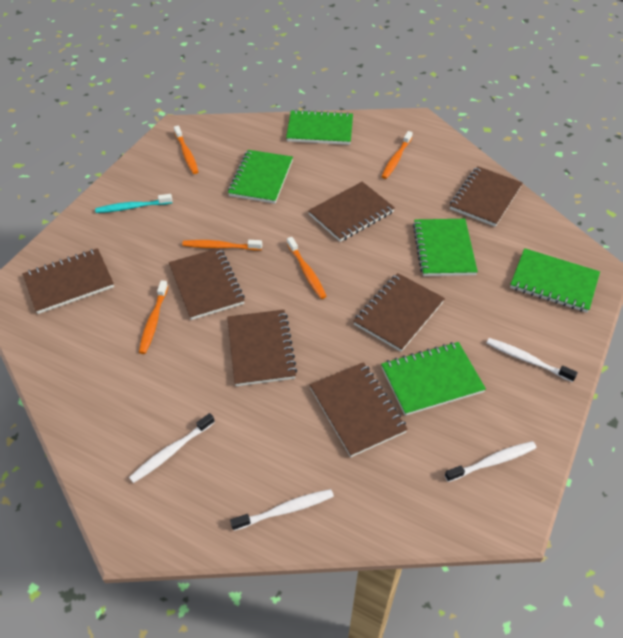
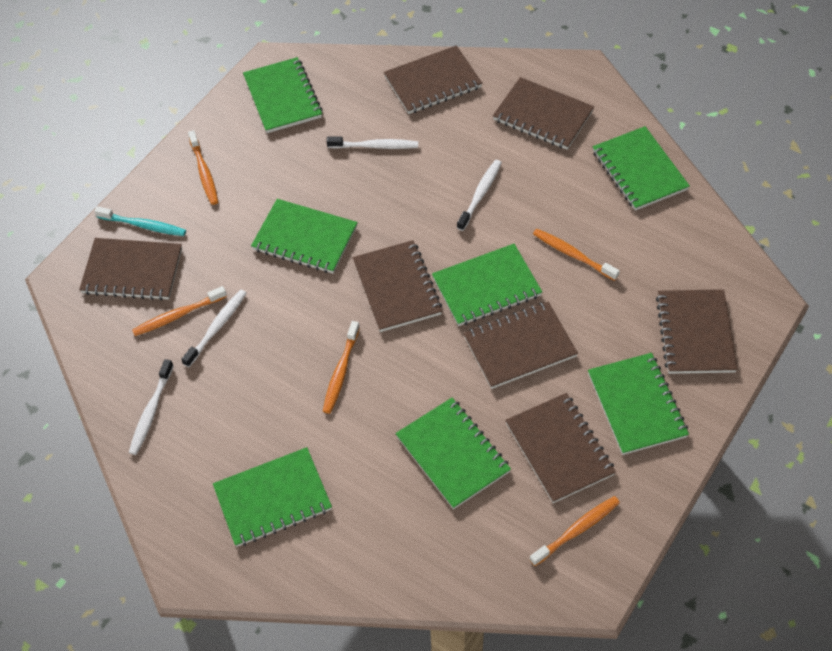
green notebook: [228,150,293,204] [286,110,353,145] [381,342,486,416] [413,219,478,276] [510,248,600,313] = 5 -> [213,447,332,547] [243,57,323,133] [251,199,358,273] [395,398,511,509] [432,244,542,326] [588,353,689,455] [593,126,690,211] = 7

